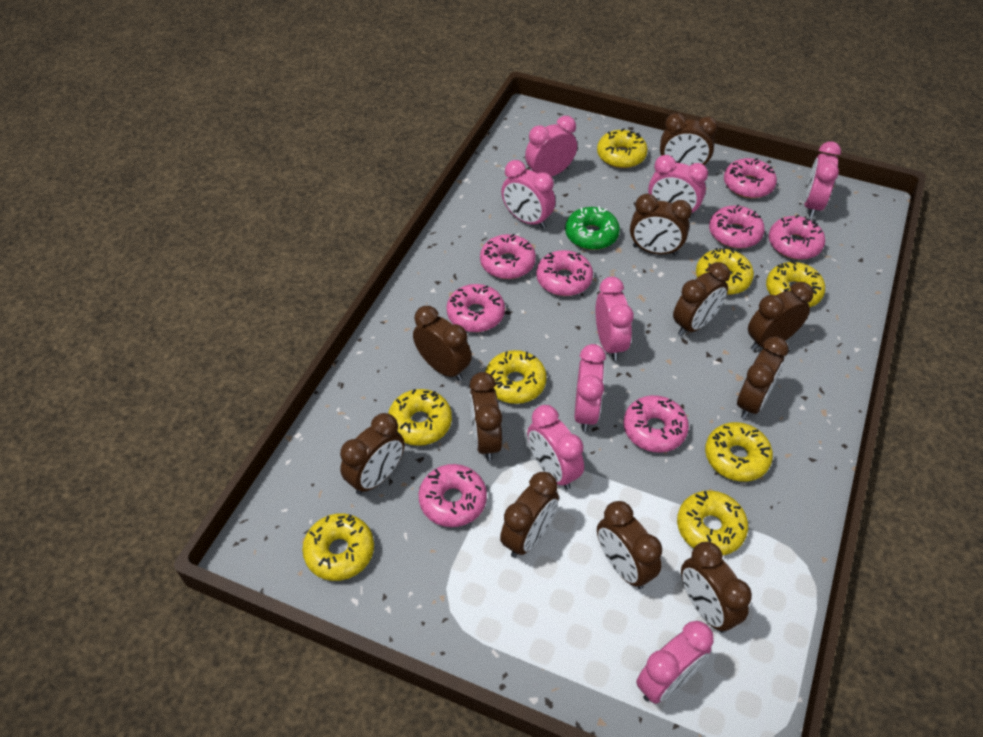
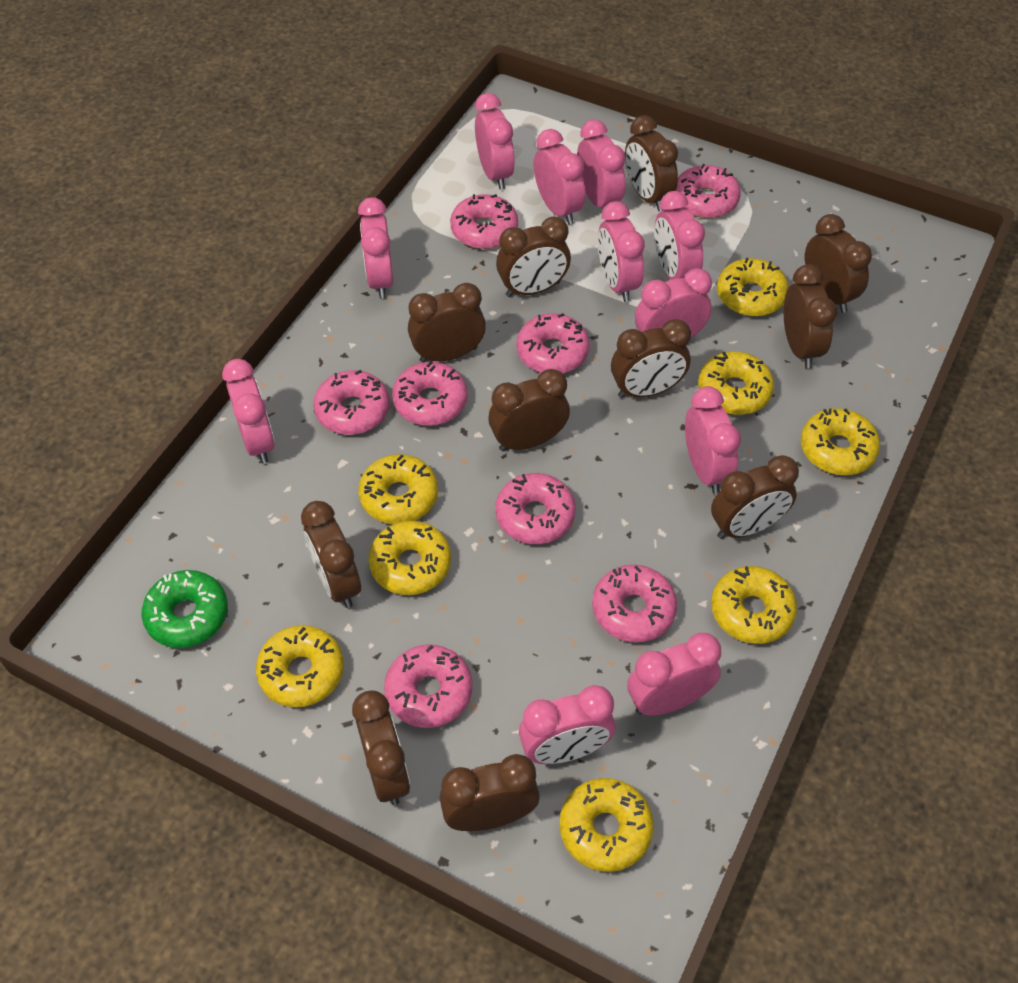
pink clock: [501,160,555,228] [525,116,577,177] [527,405,584,490] [575,344,606,432] [596,277,634,361] [636,621,713,704] [648,155,708,219] [804,141,841,218] = 8 -> [222,359,275,464] [358,197,394,299] [475,93,515,190] [519,685,615,764] [534,129,586,225] [577,119,625,207] [598,201,645,302] [627,633,721,716] [635,268,712,338] [655,191,705,280] [685,386,741,494] = 11

